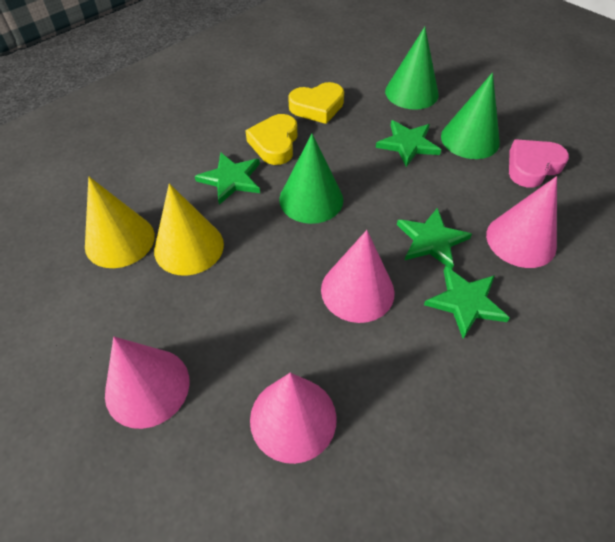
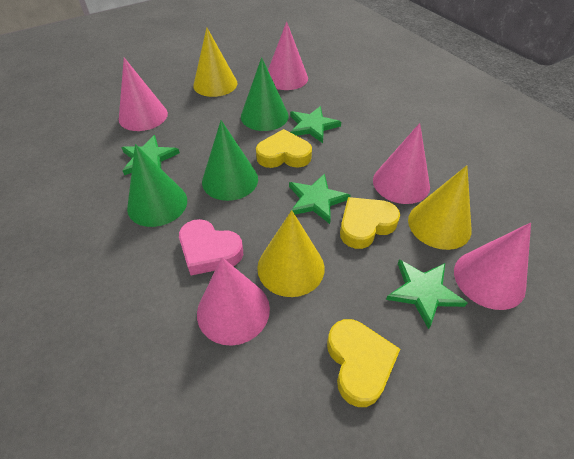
pink cone: [105,337,190,429] [250,373,337,464] [321,230,395,323] [486,176,557,268] = 4 -> [119,58,168,131] [197,257,270,346] [268,21,308,90] [373,123,430,204] [454,223,531,310] = 5
yellow cone: [85,177,155,268] [154,183,224,276] = 2 -> [193,27,238,97] [257,210,325,297] [408,165,472,250] = 3
yellow heart: [245,114,297,165] [288,82,344,124] = 2 -> [256,129,312,168] [327,319,400,407] [340,197,400,249] = 3

